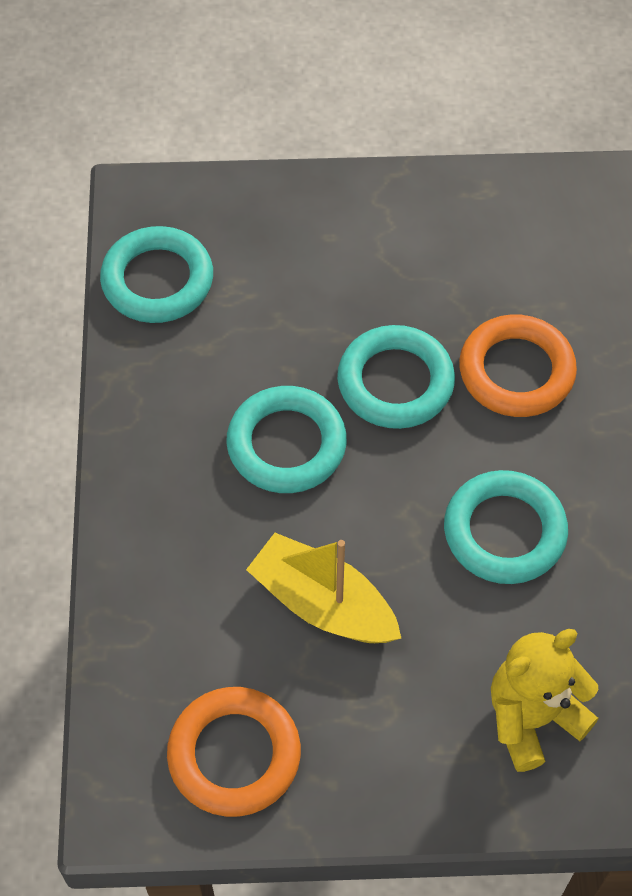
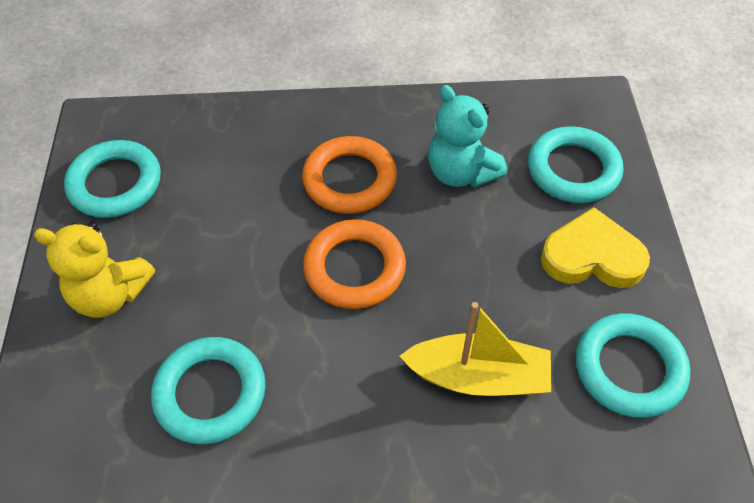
turquoise teddy bear: none = 0 -> [428,85,507,187] = 1
yellow heart: none = 0 -> [541,207,650,288] = 1

